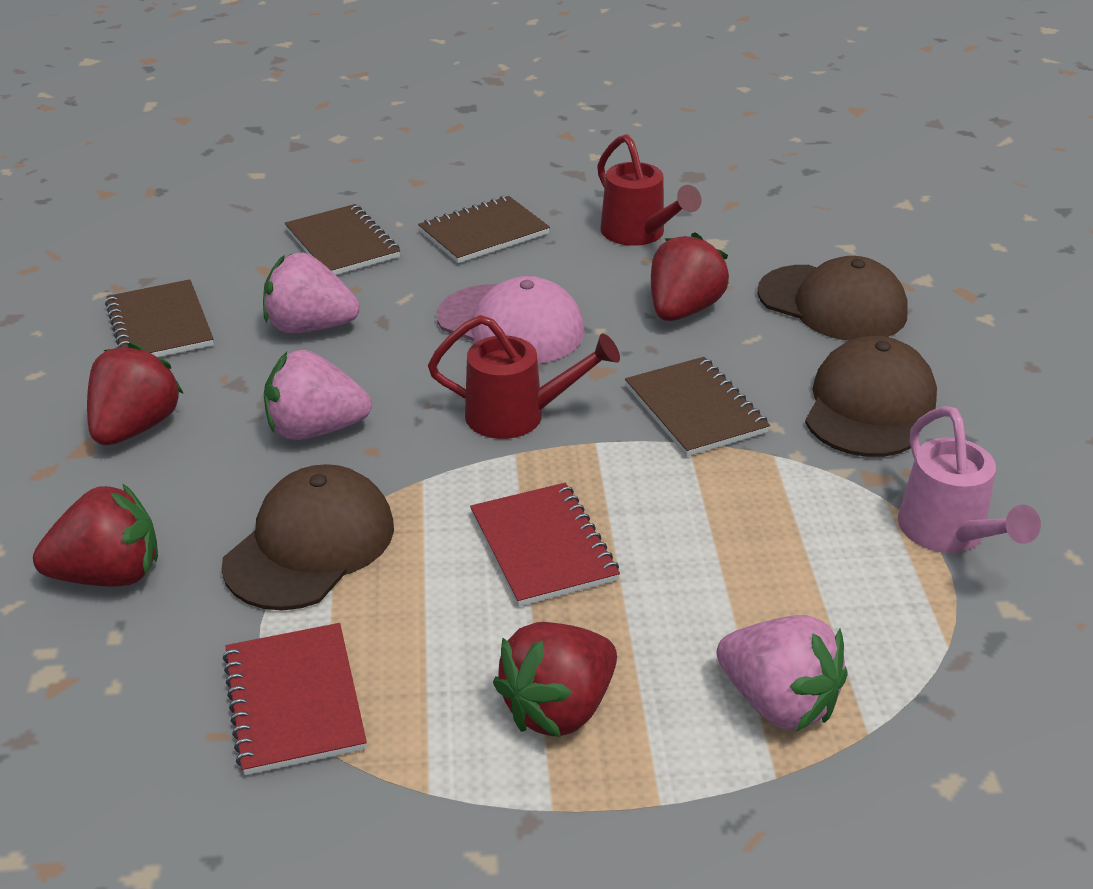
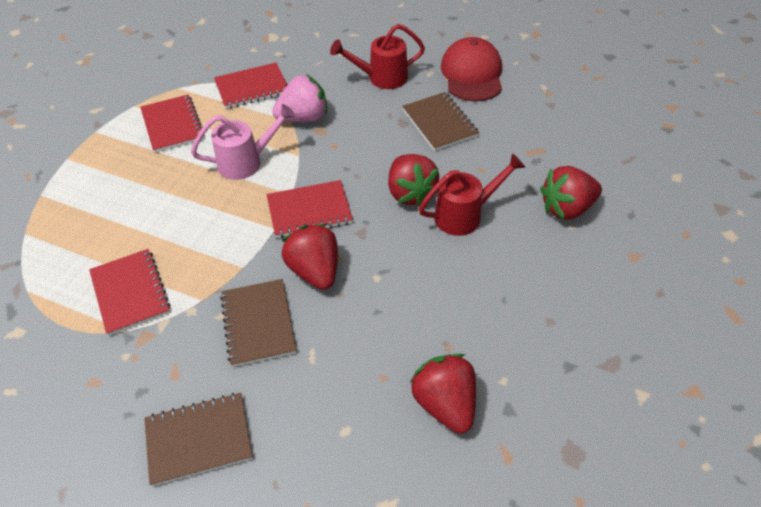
brown cap: [221,464,394,610] [757,256,908,341] [805,336,937,457] = 3 -> none = 0
brown notebook: [105,279,214,357] [285,204,400,275] [418,196,550,263] [625,357,770,456] = 4 -> [144,393,252,486] [220,279,296,367] [402,92,479,151] = 3
pink cap: [437,276,585,364] = 1 -> none = 0
pink strawberry: [263,253,360,333] [264,350,372,440] [716,615,848,731] = 3 -> [272,74,327,122] = 1
red cap: none = 0 -> [441,37,502,101] = 1
red notebook: [223,623,367,775] [470,483,620,607] = 2 -> [89,249,171,336] [140,95,205,153] [214,63,287,109] [267,180,353,238] = 4

